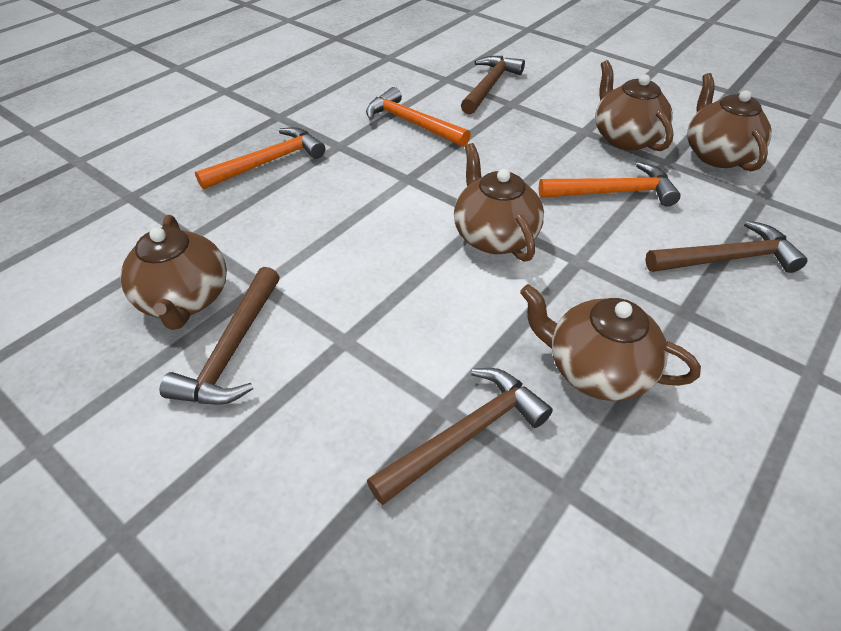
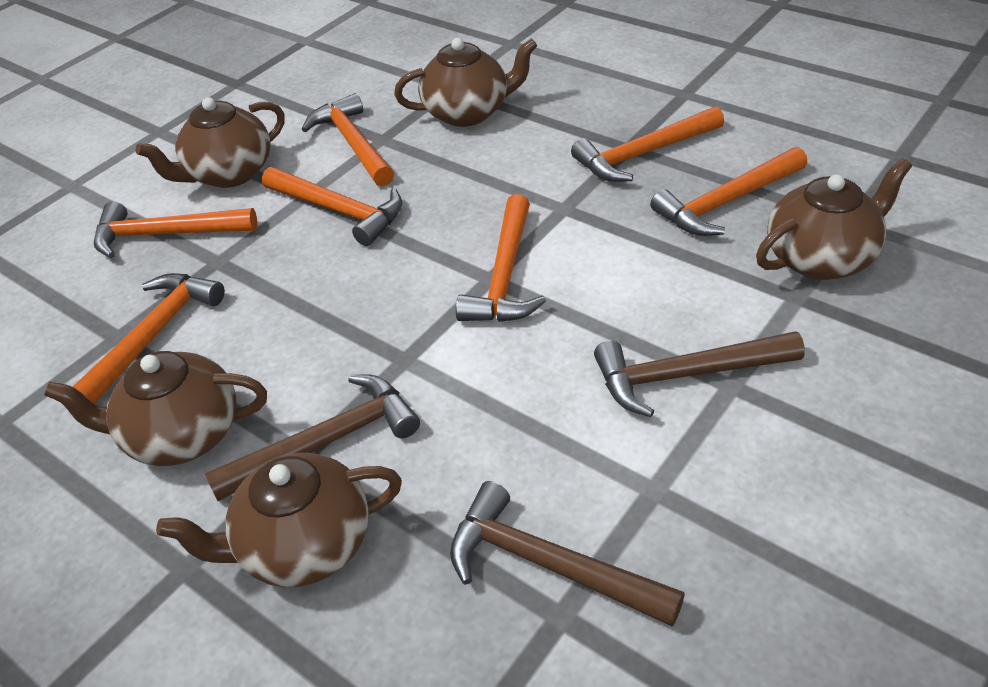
brown hammer: [160,267,280,404] [367,368,553,505] [461,56,525,115] [645,221,808,273] = 4 -> [205,374,420,501] [450,481,685,627] [594,331,805,417] = 3
orange hammer: [195,127,325,190] [366,87,471,147] [539,162,681,207] = 3 -> [73,273,225,404] [94,201,257,258] [262,167,402,246] [301,93,394,187] [456,194,546,322] [571,106,724,182] [650,147,807,236] = 7

